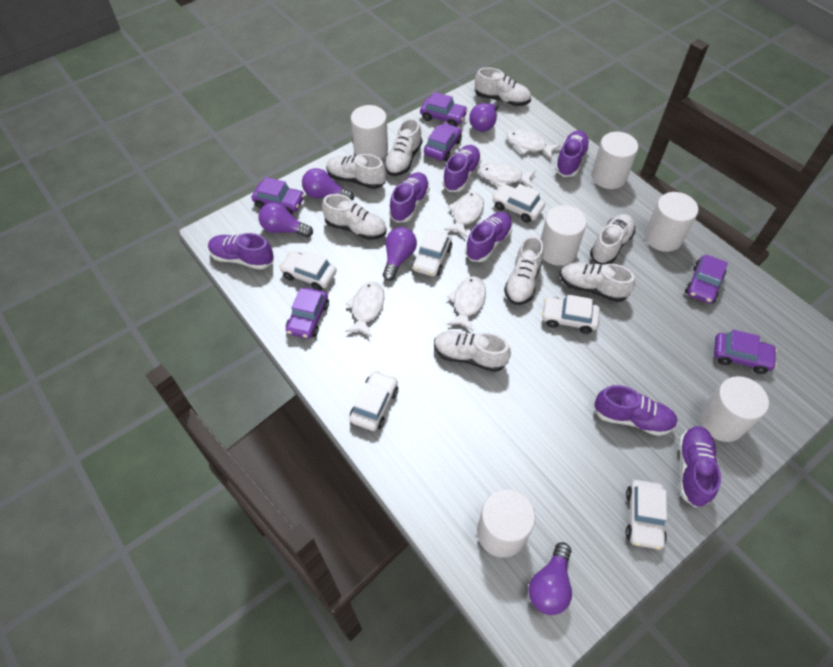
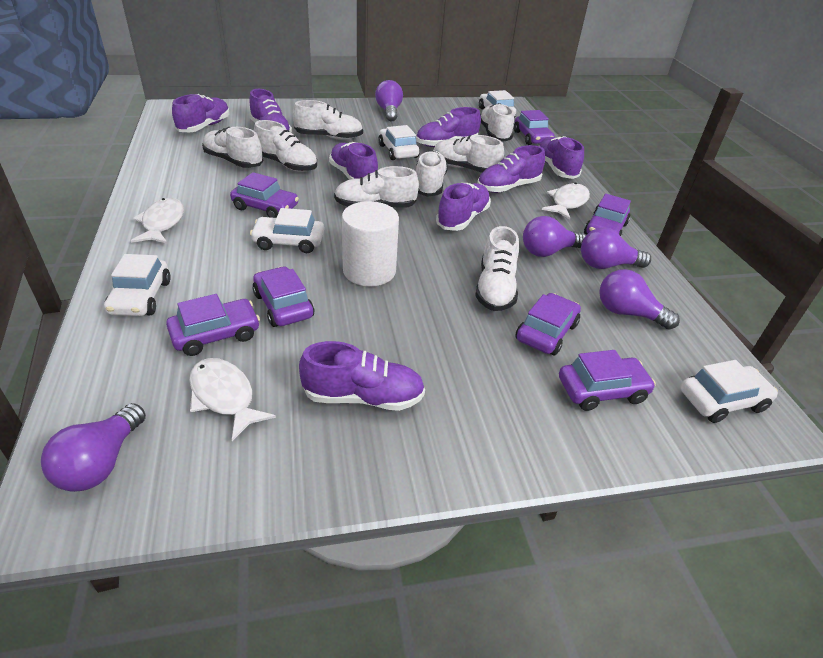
purple car: [252,177,305,215] [286,288,329,339] [420,92,468,126] [424,123,462,161] [685,254,728,304] [714,330,777,374] = 6 -> [166,294,260,356] [230,172,299,218] [253,266,314,327] [514,110,555,145] [515,293,581,355] [559,350,656,411] [584,194,631,237] = 7
purple shoe: [208,233,274,270] [389,172,430,223] [442,145,482,192] [465,212,513,262] [555,130,590,177] [594,385,677,436] [679,426,721,508] = 7 -> [172,94,230,132] [249,89,292,133] [299,341,425,411] [329,142,378,180] [416,107,481,147] [436,183,491,231] [477,145,545,193] [539,136,584,179] = 8
white car: [279,251,337,291] [350,371,398,431] [412,229,452,276] [492,184,545,223] [542,295,600,334] [625,480,667,550] = 6 -> [104,254,171,316] [250,208,324,253] [378,125,420,160] [479,90,516,118] [680,360,778,423] = 5
white cylinder: [351,105,388,159] [477,489,535,558] [541,205,587,266] [591,132,638,189] [644,192,698,252] [699,376,769,442] = 6 -> [342,201,399,286] = 1
white fish: [345,281,384,337] [444,192,484,238] [447,276,486,332] [479,162,536,188] [506,129,561,159] = 5 -> [131,198,184,244] [189,358,276,441] [542,183,590,219] = 3

